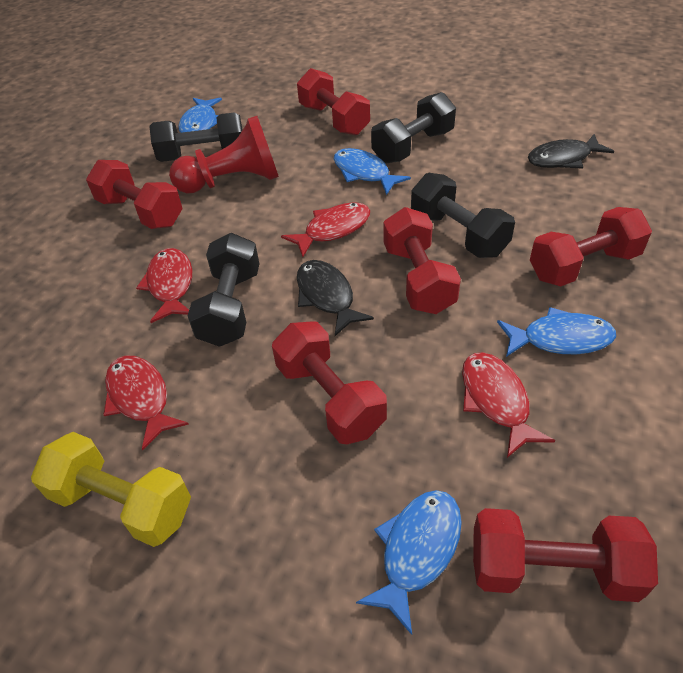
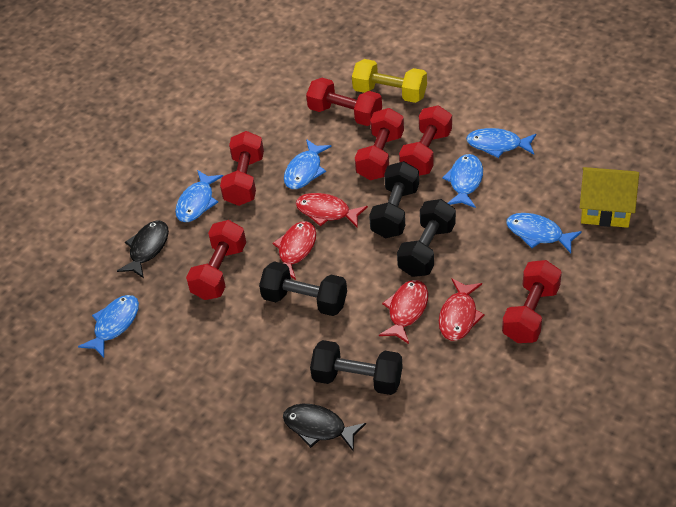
blue fish: [179,97,222,133] [334,148,411,195] [356,490,462,635] [497,307,616,357] = 4 -> [78,295,139,358] [175,170,223,222] [284,139,332,189] [442,154,483,208] [466,128,536,158] [506,213,582,253] = 6
red pawn: [169,116,279,193] = 1 -> none = 0
yellow house: none = 0 -> [580,167,639,228] = 1

